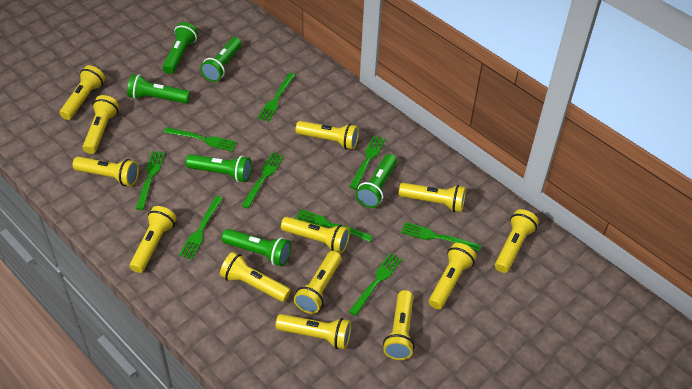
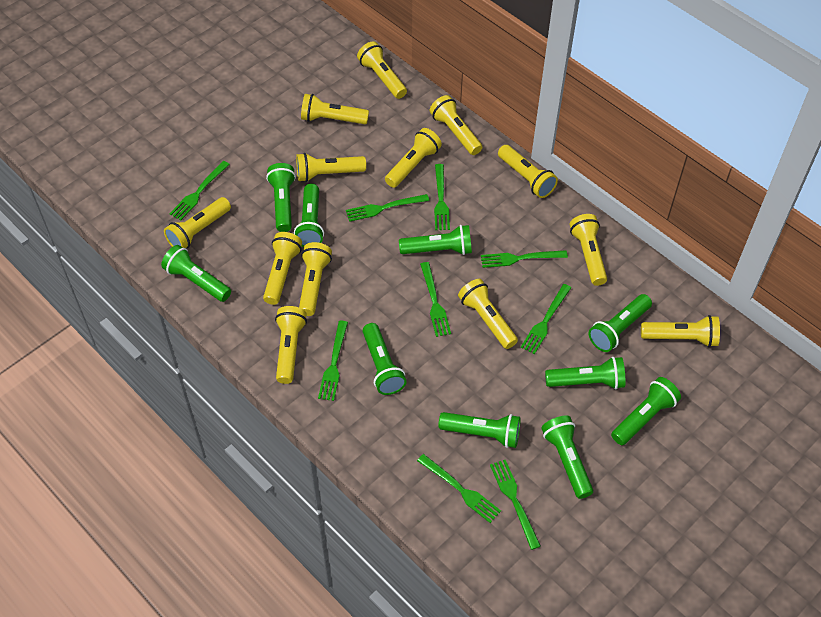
green flashlight: [127,74,190,103] [162,22,198,74] [186,154,252,182] [200,37,242,82] [222,229,291,267] [356,154,397,208] = 6 -> [161,245,231,302] [266,163,296,232] [294,184,324,247] [363,323,407,395] [399,225,472,255] [438,412,521,448] [541,416,593,499] [545,357,625,389] [588,294,652,352] [611,377,681,445] = 10

